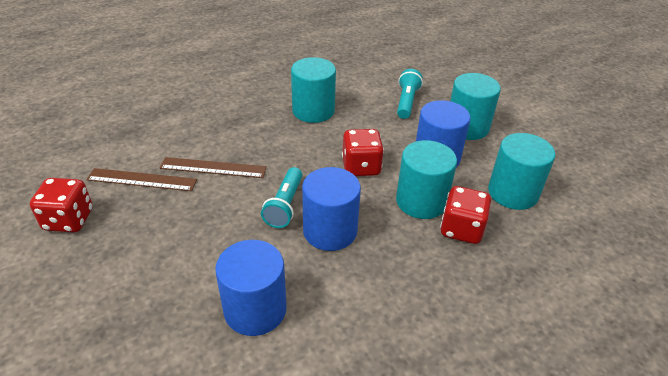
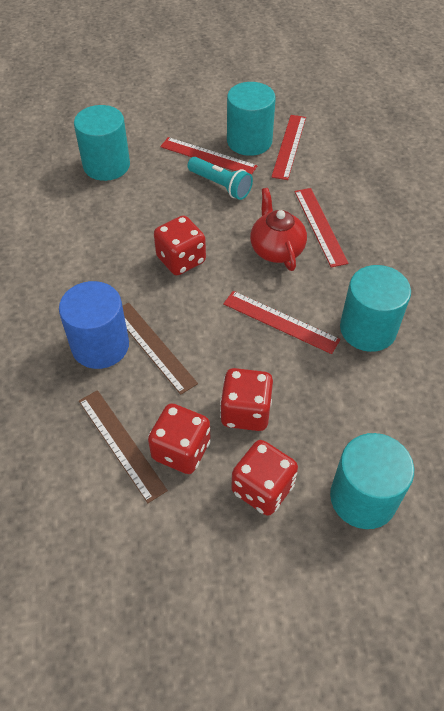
blue cylinder: [215,240,287,336] [302,167,361,251] [416,100,470,168] = 3 -> [59,281,129,369] = 1
red dice: [30,178,93,232] [342,129,384,176] [440,186,491,244] = 3 -> [148,403,210,474] [154,216,206,275] [220,368,273,431] [232,440,298,516] = 4
red ruler: none = 0 -> [160,137,258,175] [223,291,340,354] [271,115,306,180] [294,188,349,267] = 4
red teapot: none = 0 -> [250,188,307,271] = 1
turquoise flashlight: [261,167,303,228] [397,69,423,119] = 2 -> [187,157,253,200] = 1

